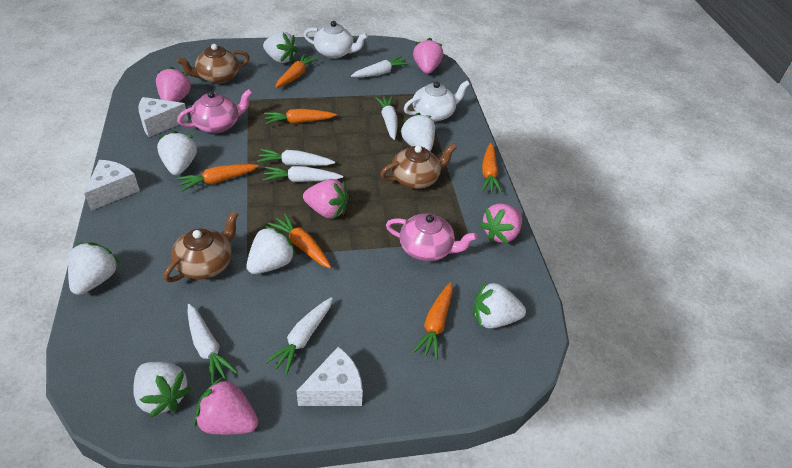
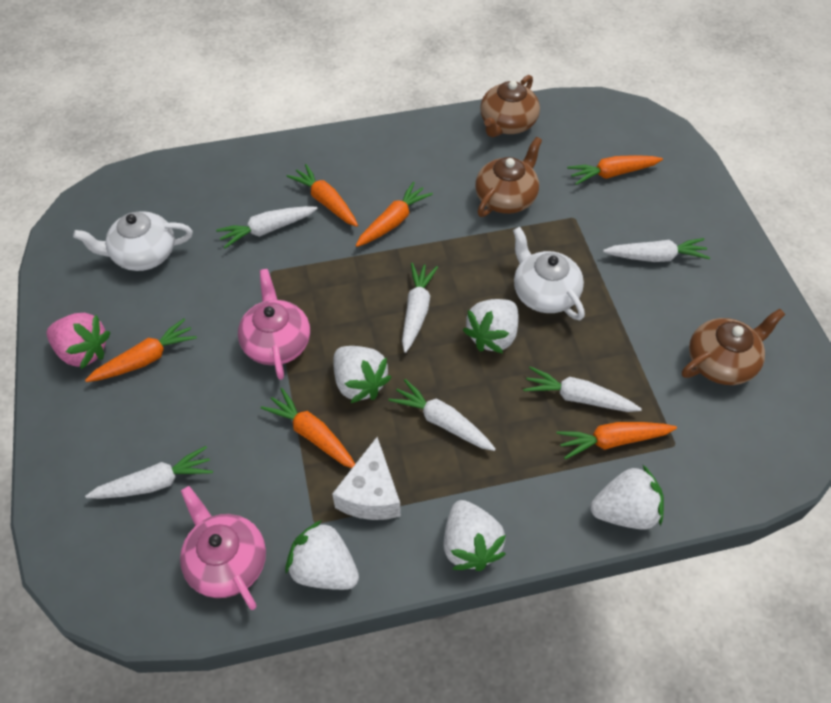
pink strawberry: [156,66,192,102] [194,377,258,435] [303,179,349,219] [413,38,443,74] [479,204,522,244] = 5 -> [47,313,111,369] = 1
white cheese: [84,160,140,211] [138,97,188,137] [297,347,363,406] = 3 -> [332,437,401,520] = 1
white strawberry: [68,242,120,295] [133,362,191,418] [157,131,197,175] [246,226,296,274] [263,31,298,63] [400,113,435,151] [473,282,526,329] = 7 -> [285,520,359,590] [333,346,392,403] [443,500,506,571] [463,299,519,353] [590,464,664,529] = 5

